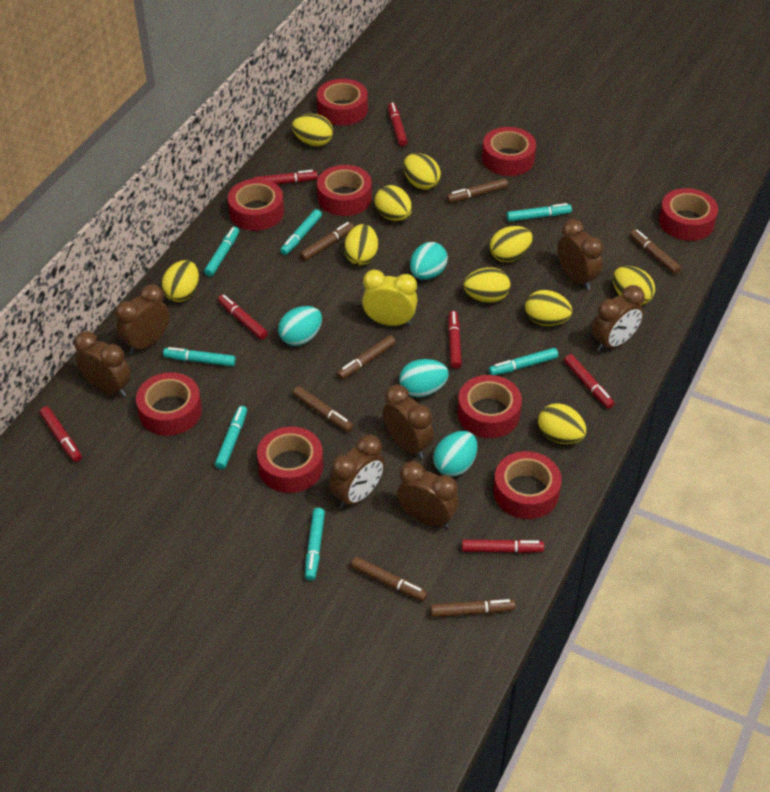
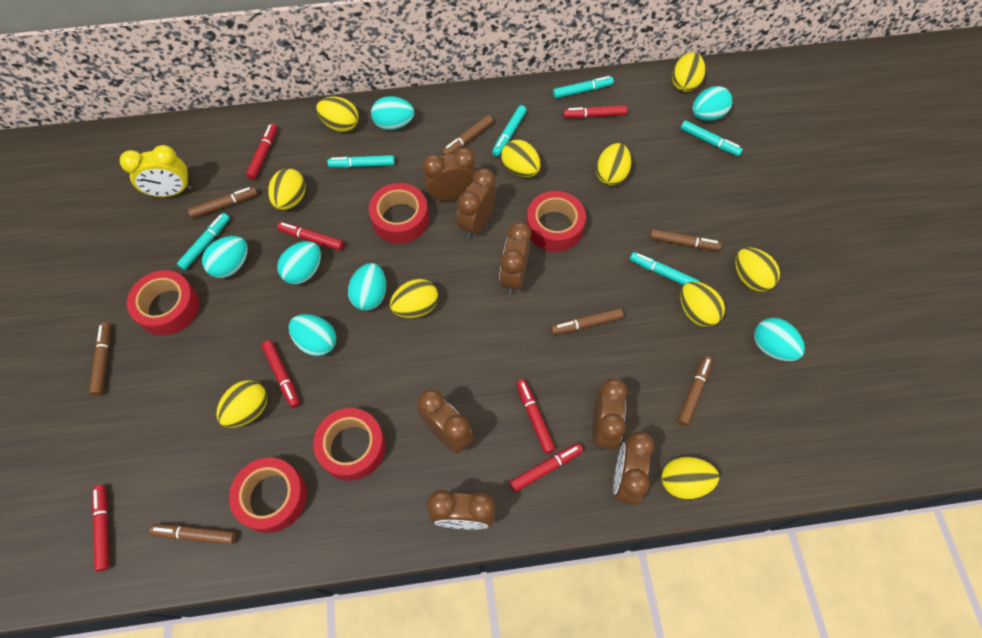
red tape: [136,372,202,436] [228,179,284,231] [257,426,323,493] [317,79,368,125] [317,165,372,216] [458,375,522,438] [482,127,536,176] [493,451,562,519] [659,188,718,241] = 9 -> [127,270,199,336] [229,457,307,533] [313,408,386,481] [369,183,429,244] [526,191,586,252] = 5
turquoise egg: [278,306,322,346] [399,359,449,397] [410,242,448,280] [433,431,478,477] = 4 -> [202,236,248,278] [277,241,321,284] [289,314,336,356] [348,263,386,311] [371,96,414,130] [692,86,732,121] [754,318,805,361] = 7
turquoise marker: [163,347,236,366] [204,227,239,277] [215,406,247,469] [280,209,322,255] [305,508,325,581] [489,348,558,375] [506,203,572,222] = 7 -> [177,213,230,270] [327,155,395,168] [492,105,527,156] [553,76,614,98] [630,252,699,285] [680,120,743,156] = 6

